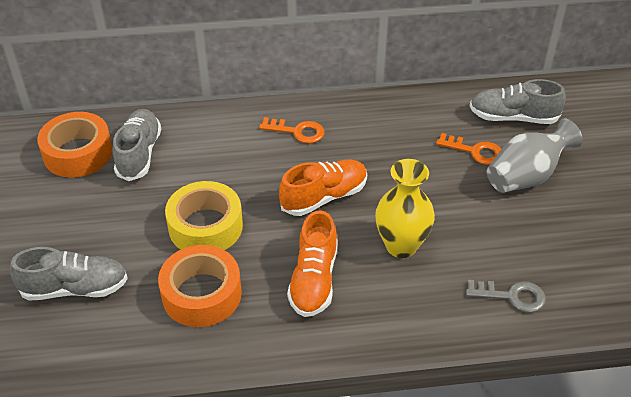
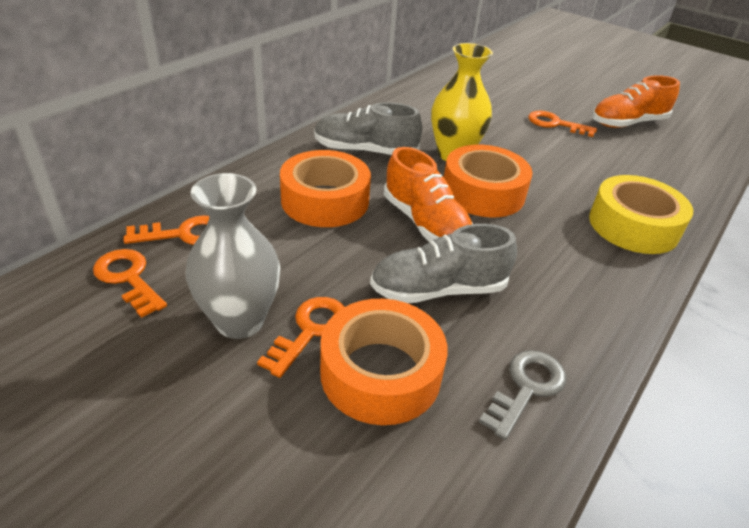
grey shoe: [10,247,128,300] [113,109,161,181] [470,79,566,124] = 3 -> [314,102,422,155] [370,224,517,303] = 2
orange key: [259,117,325,144] [436,133,501,165] = 2 -> [93,249,167,318] [124,215,209,245] [257,297,344,378] [528,111,597,137] = 4
orange tape: [37,112,113,178] [158,245,242,327] = 2 -> [280,150,371,227] [320,299,448,425] [444,145,533,217] = 3

